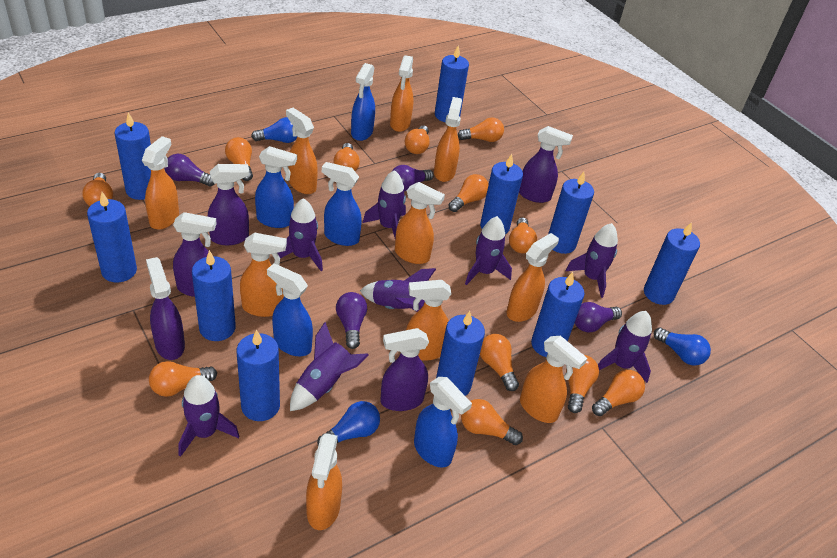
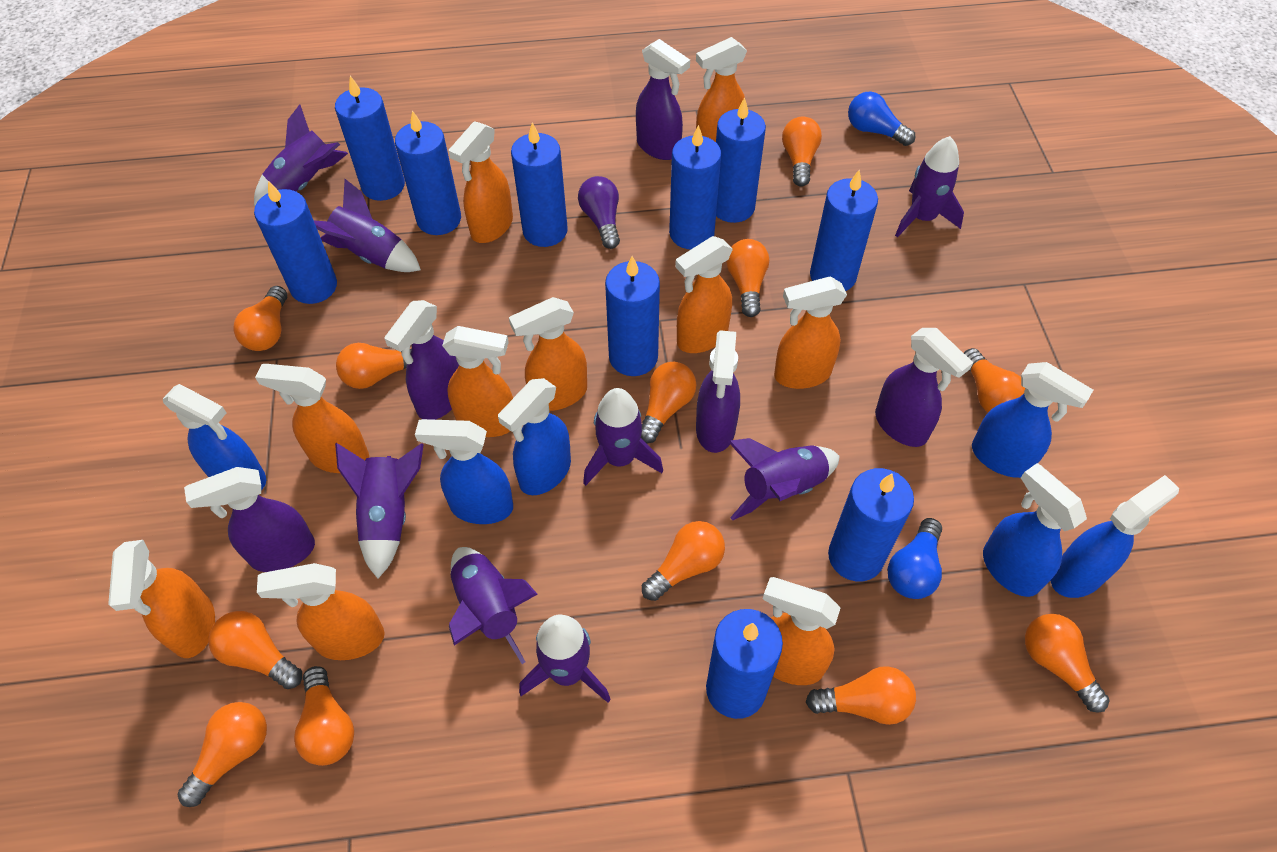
blue light bulb: [251,117,297,143] [317,401,380,446] [654,328,711,366] = 3 -> [848,92,915,146] [888,518,942,599] = 2
blue spray bottle: [255,146,297,228] [267,264,313,356] [322,162,362,246] [351,63,375,141] [414,377,472,468] = 5 -> [163,384,266,490] [415,419,513,524] [498,378,571,495] [972,362,1093,478] [983,463,1087,597] [1051,475,1179,598] = 6
purple light bulb: [165,154,214,187] [336,292,367,349] [392,165,434,191] [575,302,622,332] = 4 -> [578,176,620,249] = 1

